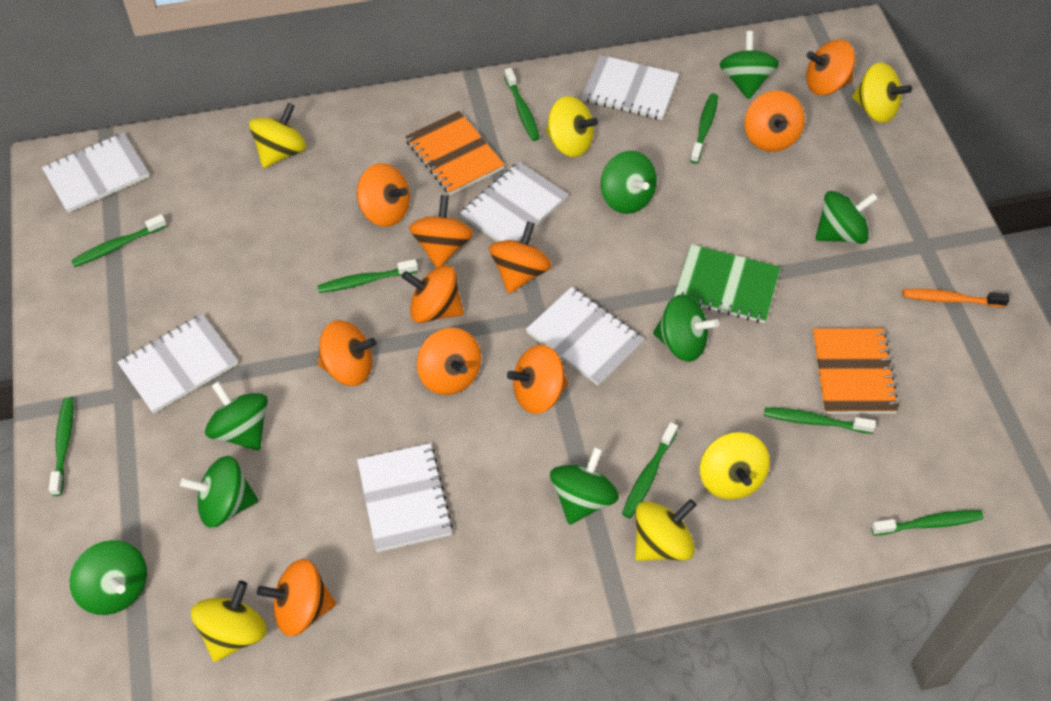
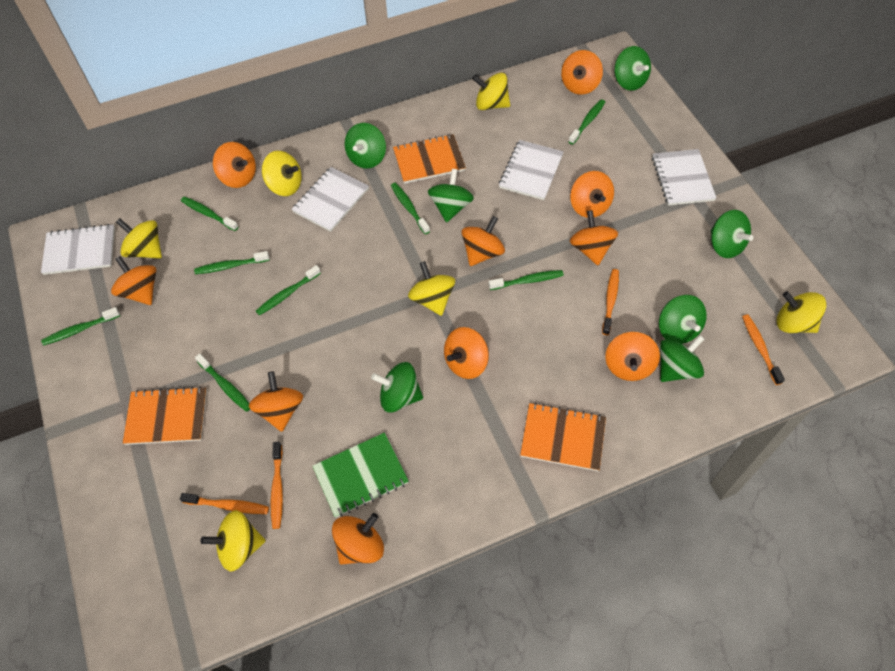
green spinning top: [70,540,147,615] [180,456,258,528] [205,381,268,450] [550,447,619,525] [601,151,657,214] [653,294,719,362] [720,31,779,100] [816,191,878,244] = 8 -> [345,123,386,169] [371,362,423,412] [428,169,474,222] [614,46,651,91] [659,295,707,344] [660,335,704,382] [711,210,754,258] = 7
orange notebook: [405,111,505,195] [812,328,899,414] = 2 -> [123,387,207,445] [393,134,466,184] [520,403,606,471] = 3
orange toothbrush: [902,289,1009,307] = 1 -> [180,493,269,514] [270,442,283,529] [602,269,619,335] [742,314,785,385] = 4
white notebook: [42,132,150,213] [117,314,238,414] [357,443,453,552] [460,162,568,242] [526,287,644,386] [582,55,679,120] = 6 -> [41,224,115,275] [292,167,369,232] [499,140,564,200] [652,149,716,206] = 4

